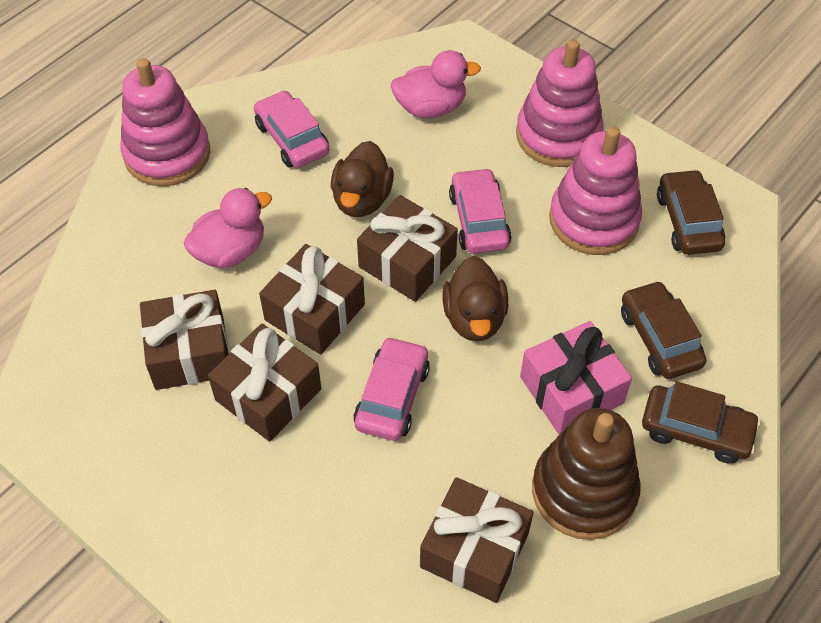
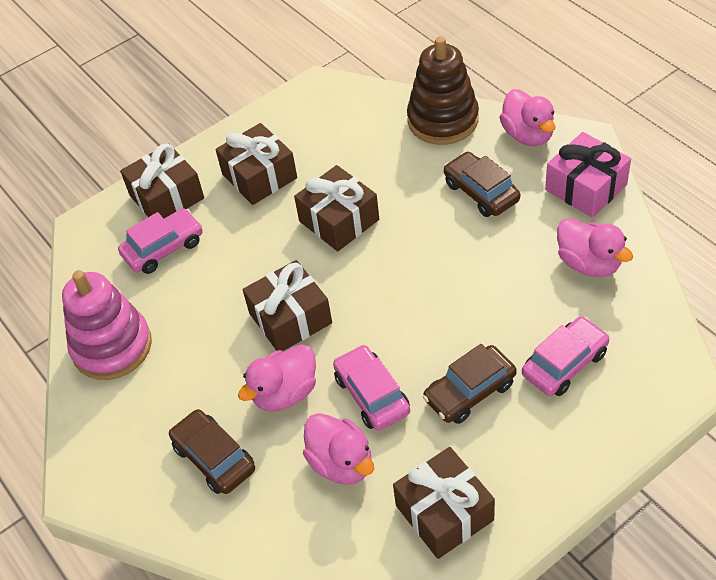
brown duck: [331,141,394,217] [442,256,508,341] = 2 -> none = 0
pink duck: [184,188,272,268] [391,50,481,118] = 2 -> [238,344,316,412] [303,413,374,485] [500,89,555,146] [557,218,633,277] = 4
pink stacking toy: [120,58,210,186] [516,39,604,167] [549,126,642,255] = 3 -> [62,270,152,380] = 1

